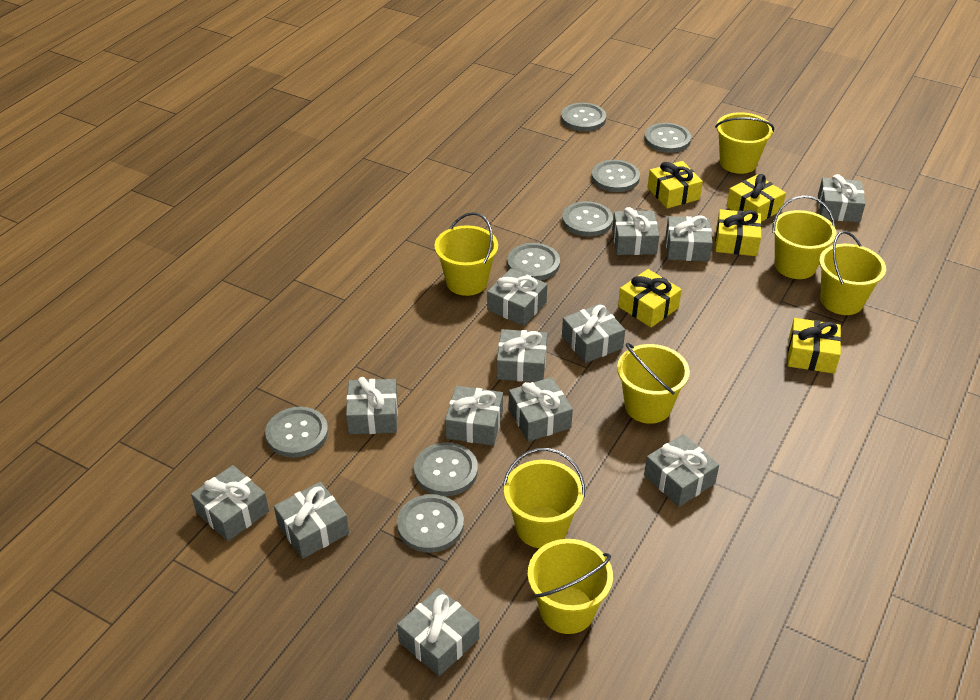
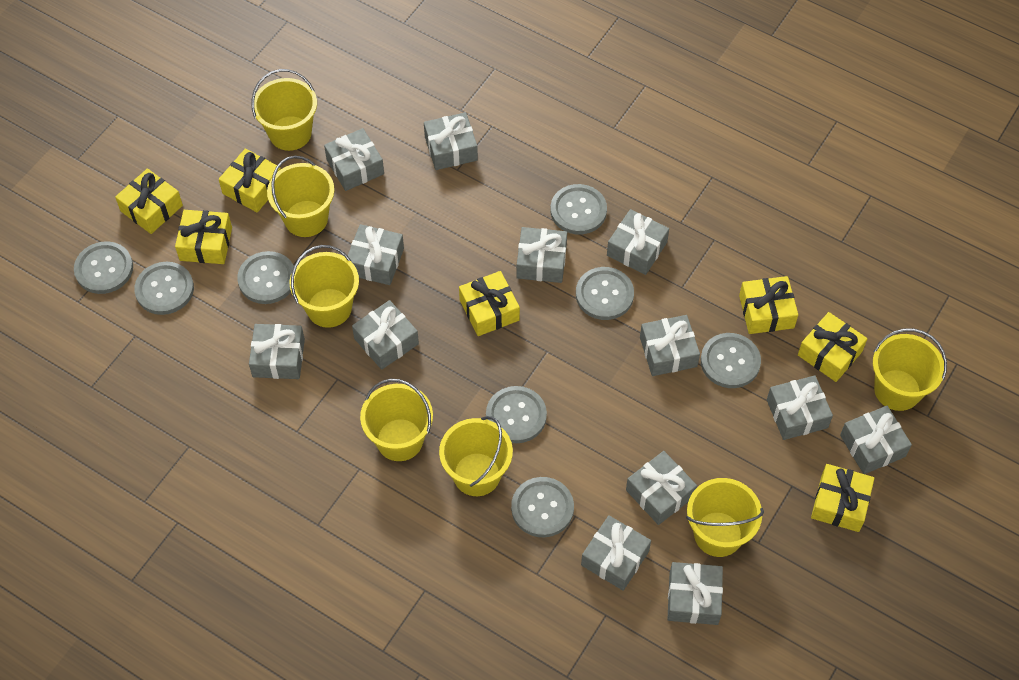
yellow gift: [618,269,682,328] [647,161,703,209] [715,209,762,256] [727,174,786,222] [788,318,841,374] = 5 -> [115,168,183,234] [175,210,232,264] [219,149,281,213] [459,271,520,336] [739,276,798,334] [798,312,868,382] [811,464,874,532] = 7

